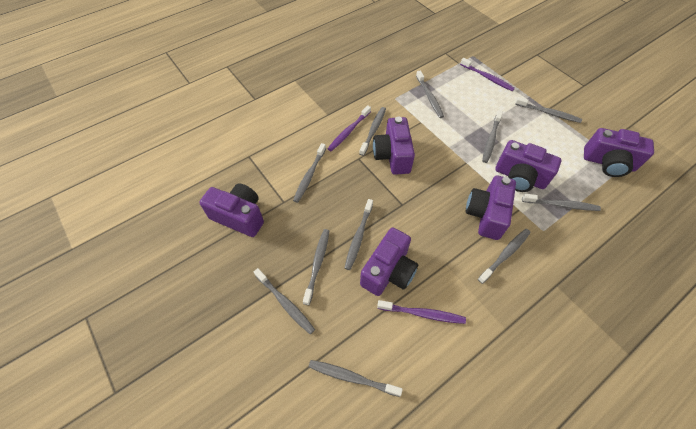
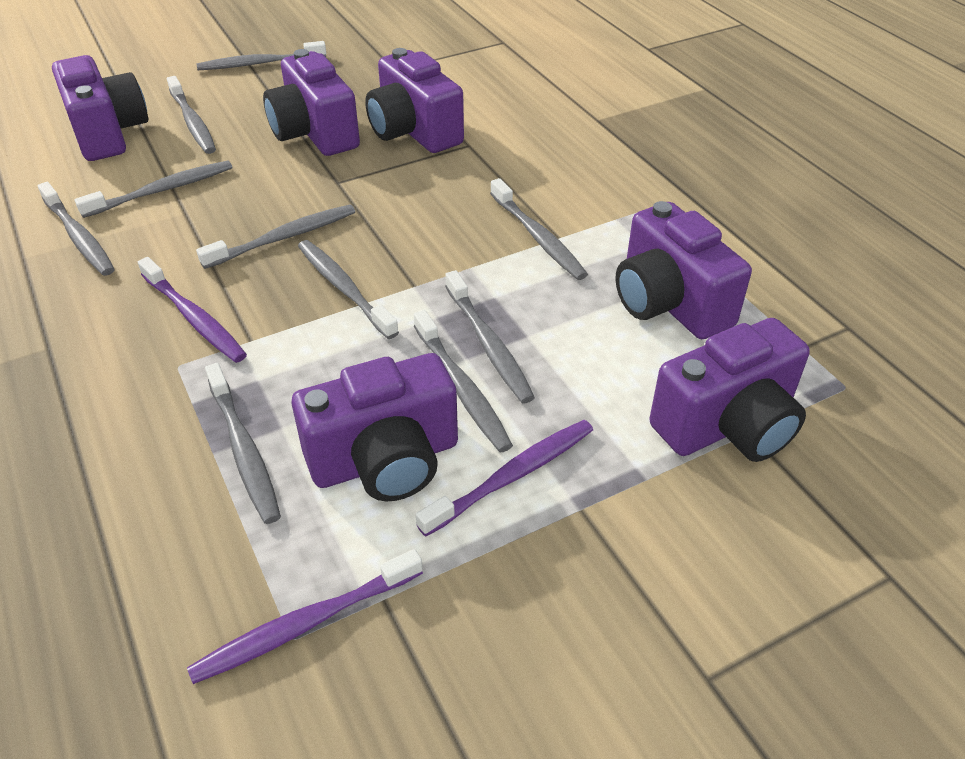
grey toothbrush: [254,268,315,334] [293,143,326,203] [303,229,329,305] [309,360,403,397] [345,199,373,270] [359,107,386,156] [416,70,444,118] [478,229,531,284] [482,110,503,163] [515,97,582,123] [522,194,601,211] = 11 -> [38,182,115,276] [75,161,232,218] [167,76,216,154] [196,41,326,70] [196,205,355,269] [205,363,281,524] [298,240,399,339] [414,310,513,452] [445,270,535,403] [490,178,588,280] = 10

